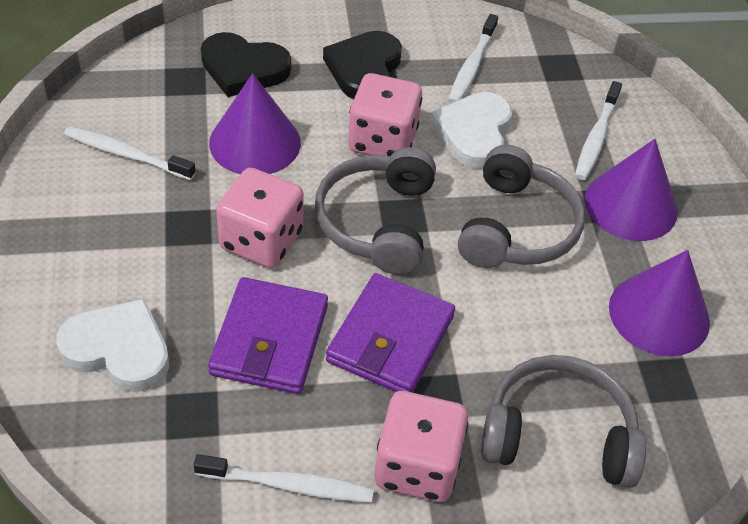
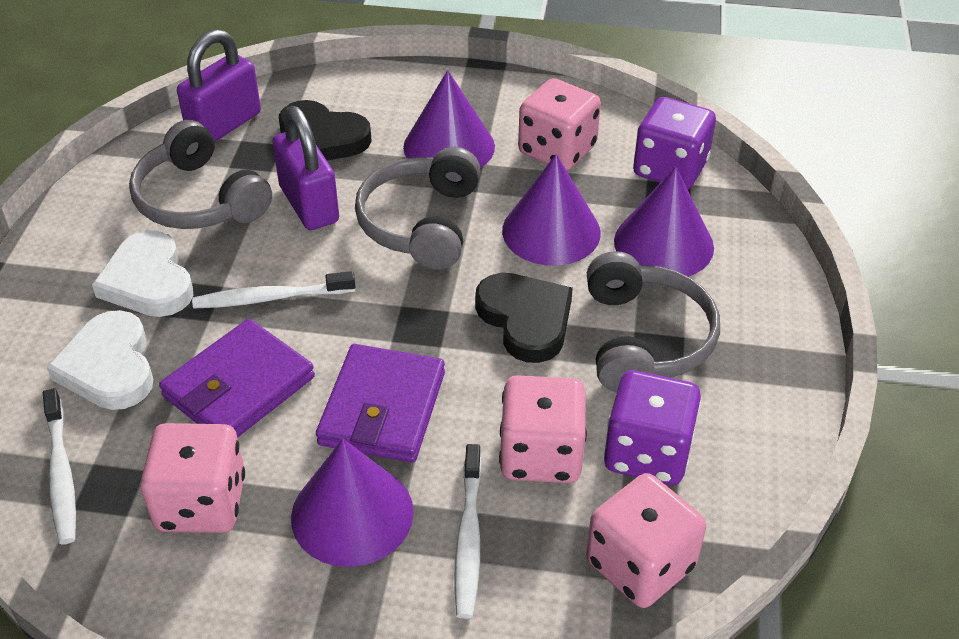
pink dice: [216,168,304,268] [348,73,422,156] [374,391,468,502] = 3 -> [140,423,245,533] [499,375,587,483] [518,78,601,171] [586,473,706,608] = 4
purple cone: [209,73,301,174] [584,139,678,241] [609,250,710,356] = 3 -> [291,439,414,567] [403,70,495,168] [502,154,601,266] [614,167,714,276] = 4
purple dice: none = 0 -> [604,370,701,485] [633,97,716,189] = 2
purple padlock: none = 0 -> [177,29,261,142] [272,106,339,230] = 2
white toothbrush: [64,126,196,180] [194,454,374,502] [448,14,498,103] [575,81,622,180] = 4 -> [43,388,76,545] [192,271,355,308] [454,444,482,619] = 3

